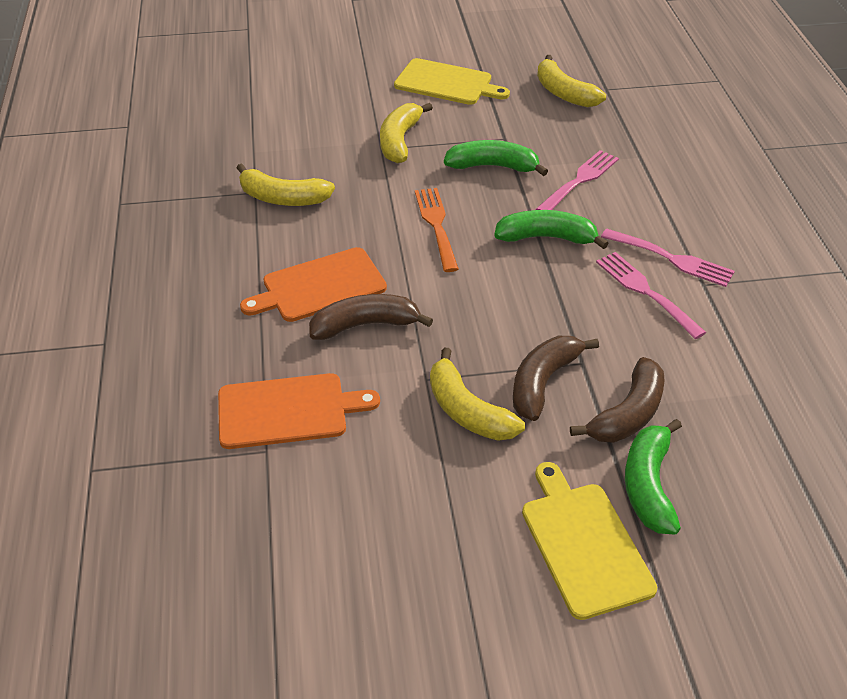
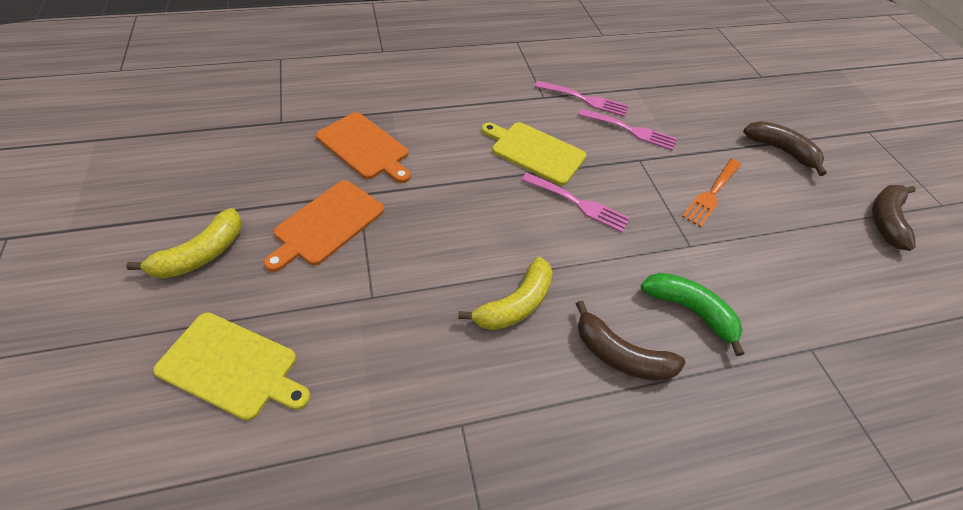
green banana: [444,140,548,176] [494,210,609,249] [625,419,682,535] = 3 -> [641,273,744,356] = 1
yellow banana: [237,163,335,206] [380,103,433,163] [430,348,525,441] [537,55,606,107] = 4 -> [126,208,242,279] [458,257,553,330] = 2

